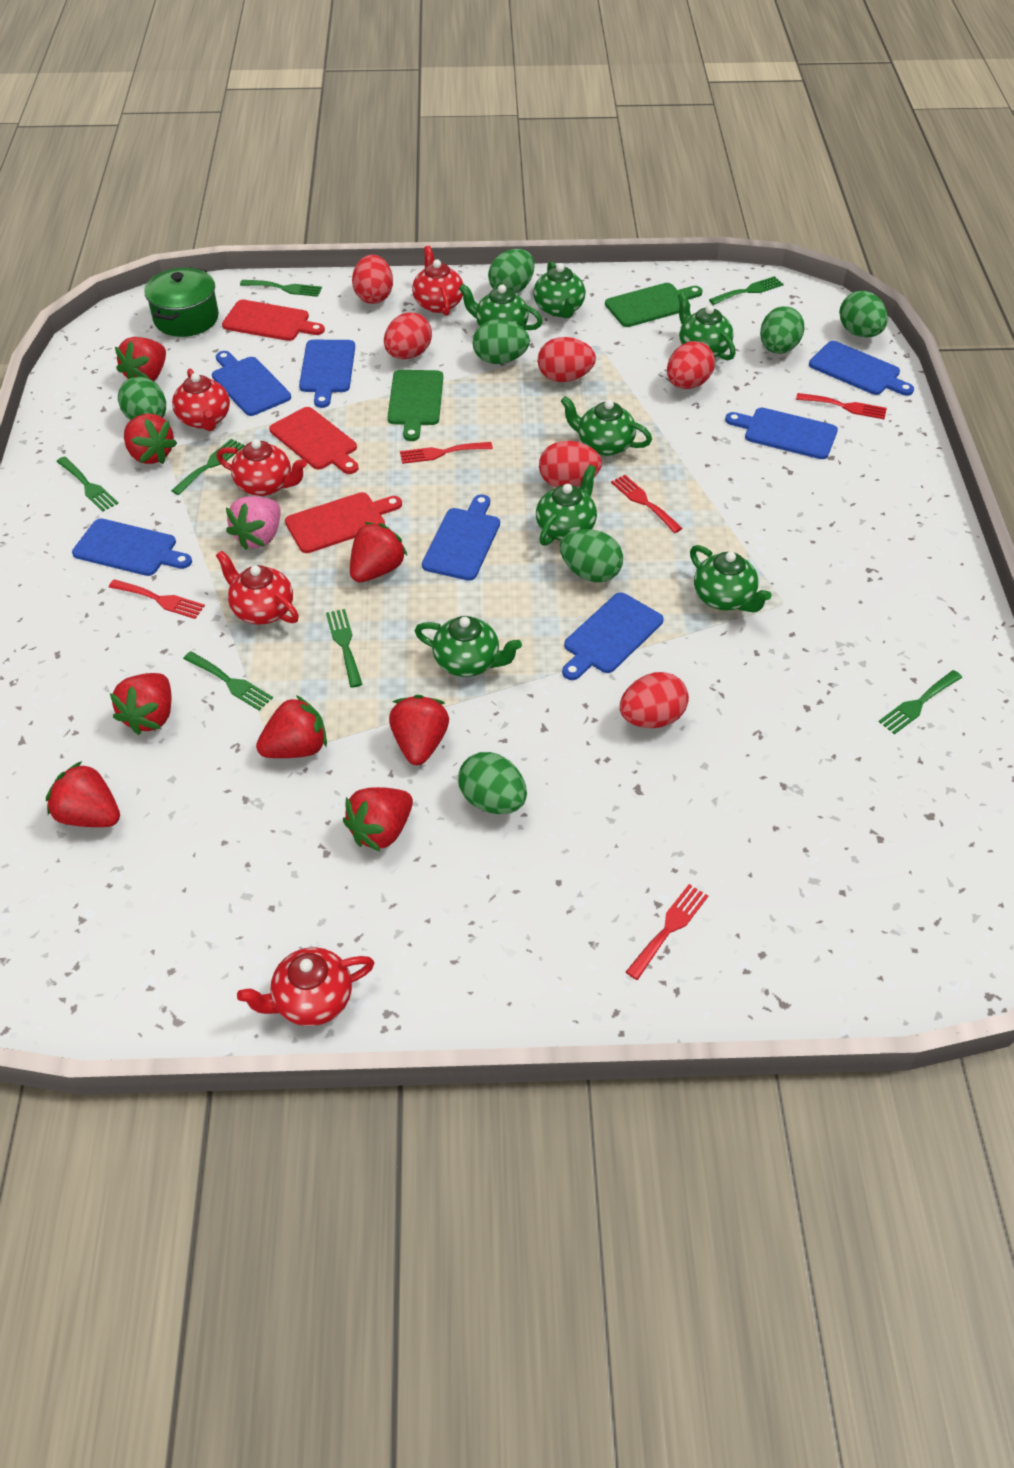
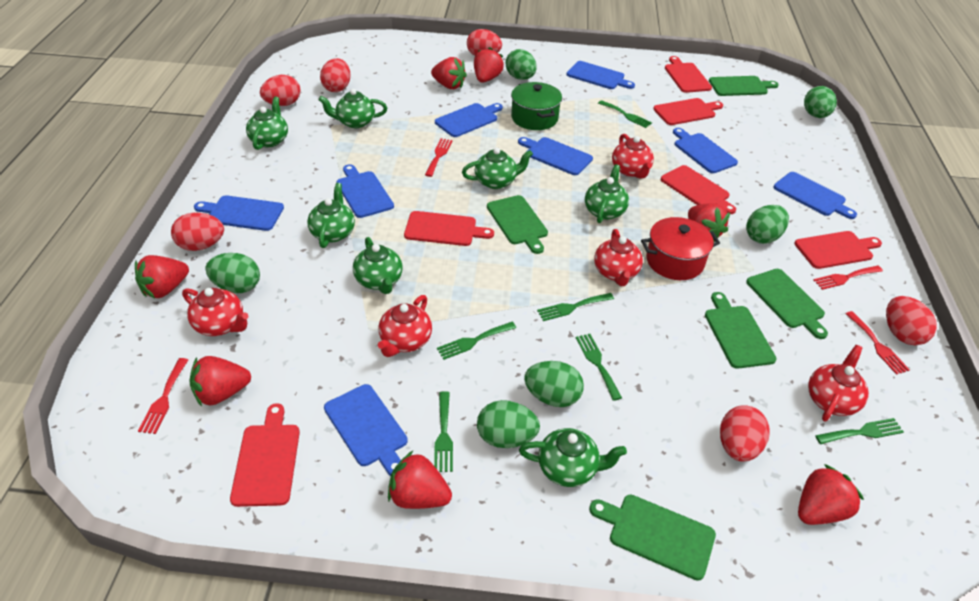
blue cutting board: [72,518,192,576] [212,351,291,416] [299,340,355,408] [422,494,500,581] [562,592,664,680] [725,408,838,459] [809,341,914,396] = 7 -> [194,195,284,231] [324,384,408,476] [337,164,394,218] [435,103,503,137] [518,137,593,175] [567,61,635,89] [673,128,738,173] [773,172,857,219] = 8
green cutting board: [388,370,443,441] [605,283,703,327] = 2 -> [487,195,548,254] [589,495,716,581] [705,292,777,369] [709,76,779,96] [746,269,828,339] = 5
green egg: [118,377,166,420] [458,752,527,814] [473,319,530,364] [488,249,535,294] [560,529,623,582] [760,306,804,354] [839,291,888,338] = 7 -> [205,253,260,293] [477,400,540,448] [506,49,536,80] [524,361,584,407] [746,205,789,244] [804,86,837,118] = 6
green fork: [56,457,118,511] [171,439,245,495] [183,651,273,710] [240,280,322,297] [326,609,363,688] [709,276,783,305] [879,670,962,734] = 7 -> [434,391,453,472] [437,322,516,360] [537,293,614,321] [576,334,622,401] [598,100,652,128] [815,418,904,444] = 6
pink strawberry: [226,496,281,550] = 1 -> none = 0
red cutting board: [222,300,325,341] [269,407,359,474] [285,492,402,553] = 3 -> [230,403,300,507] [404,211,494,246] [653,98,723,125] [661,165,736,214] [665,56,712,93] [795,231,882,269] = 6
red fork: [109,579,205,619] [400,442,493,464] [611,475,682,533] [626,884,708,980] [796,393,887,419] = 5 -> [138,358,188,434] [425,138,452,177] [814,266,883,290] [846,311,910,375] = 4
red pot: none = 0 -> [641,217,720,280] = 1
red strawberry: [46,761,120,827] [110,673,171,735] [115,337,166,381] [124,414,177,464] [256,695,327,758] [343,787,413,852] [350,522,407,582] [389,695,449,765] = 8 -> [135,255,189,298] [189,356,251,406] [388,451,452,509] [431,57,467,89] [474,47,504,83] [688,203,730,242] [798,464,864,525] = 7

